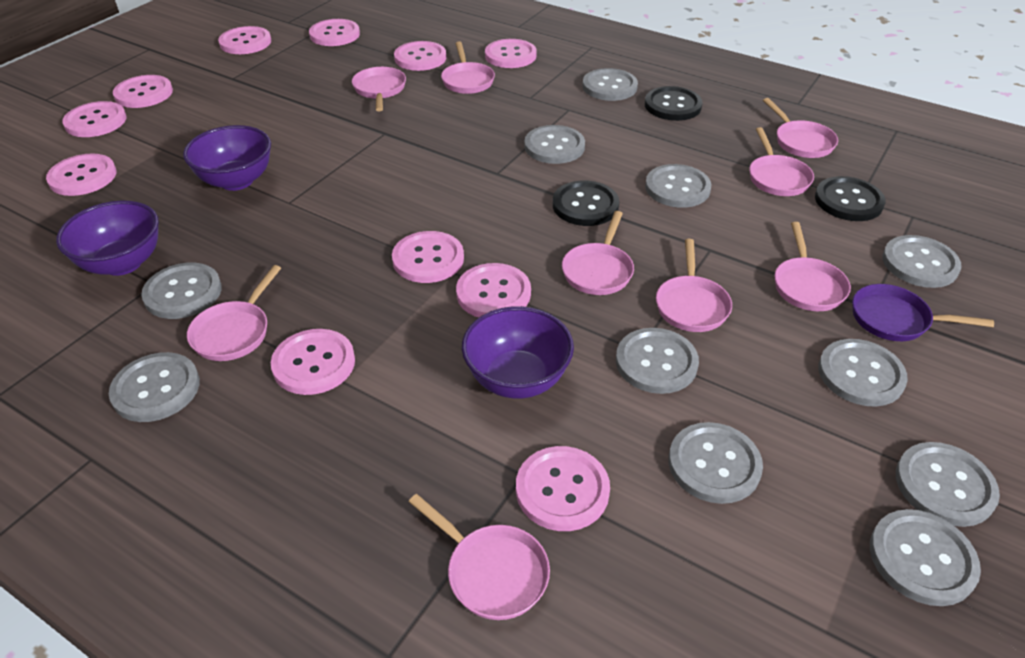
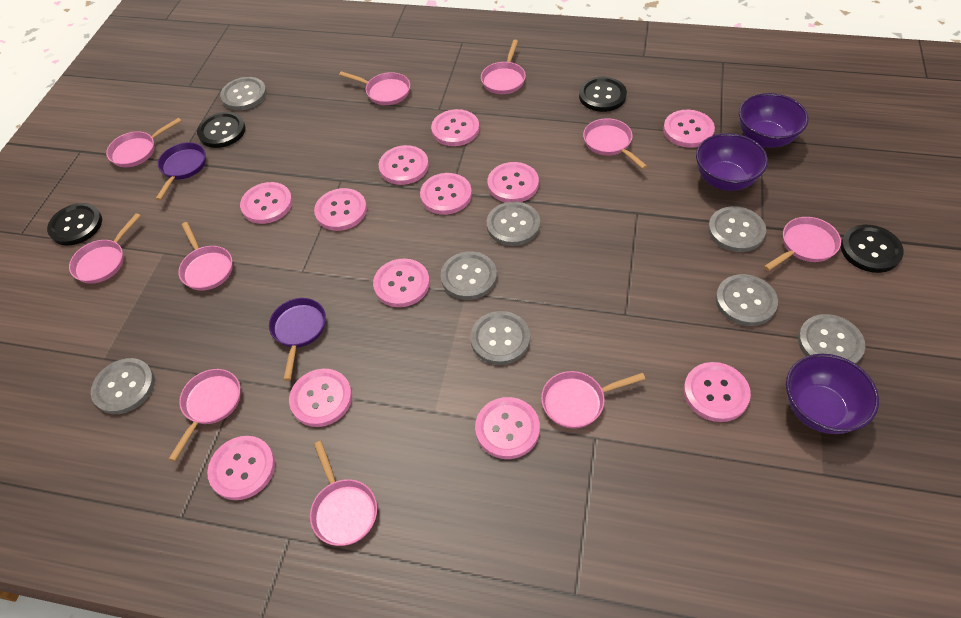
black button: [553,181,619,226] [645,86,702,121] [815,176,886,221] = 3 -> [47,203,102,246] [197,112,246,148] [579,77,627,112] [841,225,904,273] = 4
grey button: [109,352,200,422] [141,263,222,319] [524,125,585,164] [583,68,638,101] [616,328,699,394] [645,164,711,208] [668,422,763,504] [818,339,908,407] [870,509,981,606] [882,235,962,288] [896,442,1000,527] = 11 -> [91,358,155,414] [220,77,267,110] [441,252,497,300] [470,311,530,365] [487,201,540,246] [708,206,766,252] [716,274,778,326] [798,314,865,364] = 8
pink button: [46,153,116,196] [62,101,126,137] [113,75,173,108] [218,26,271,54] [271,329,355,395] [309,19,360,46] [392,231,464,283] [394,41,446,71] [456,263,531,317] [485,39,537,68] [516,446,610,531] = 11 -> [207,436,275,500] [240,182,293,224] [289,369,352,427] [314,188,367,231] [373,258,430,307] [379,145,429,185] [420,173,472,215] [431,109,479,146] [475,397,540,459] [488,162,539,203] [663,110,715,148] [684,362,751,422] = 12
pink pan: [187,265,281,361] [352,67,406,111] [409,494,550,620] [441,41,495,94] [562,211,634,295] [656,239,732,332] [749,127,814,196] [763,98,838,158] [774,222,851,311] = 9 -> [69,213,141,284] [106,118,181,167] [169,369,240,461] [178,222,233,291] [310,441,377,546] [339,71,410,105] [481,40,526,94] [541,371,645,429] [583,118,647,169] [764,217,841,271] = 10
purple pan: [852,284,994,341] = 1 -> [156,142,206,201] [269,298,326,381] = 2

